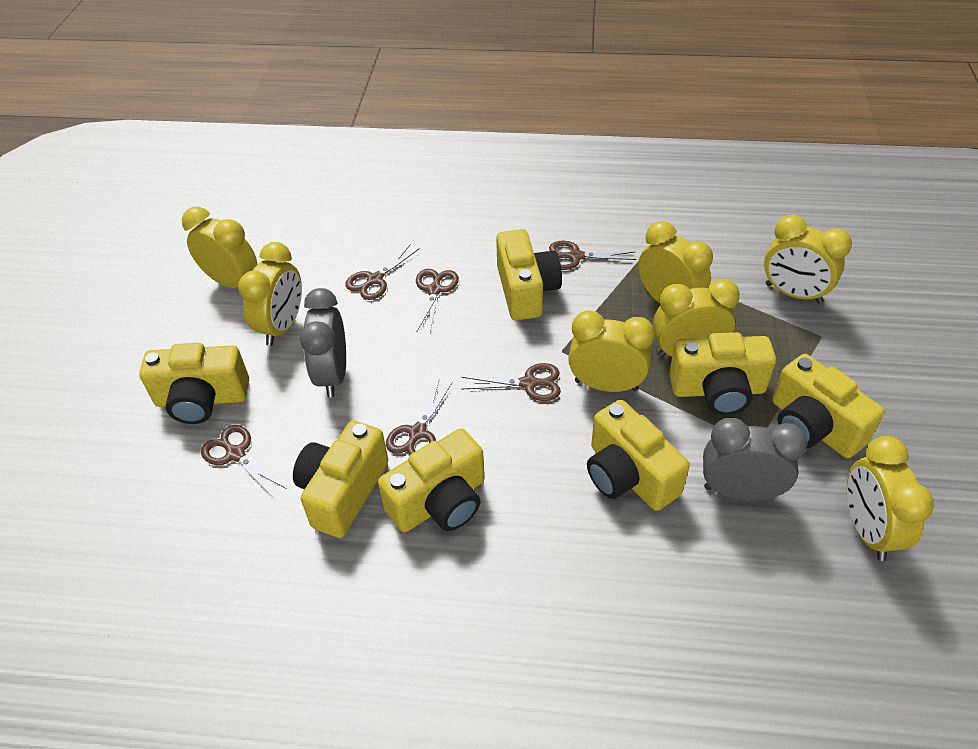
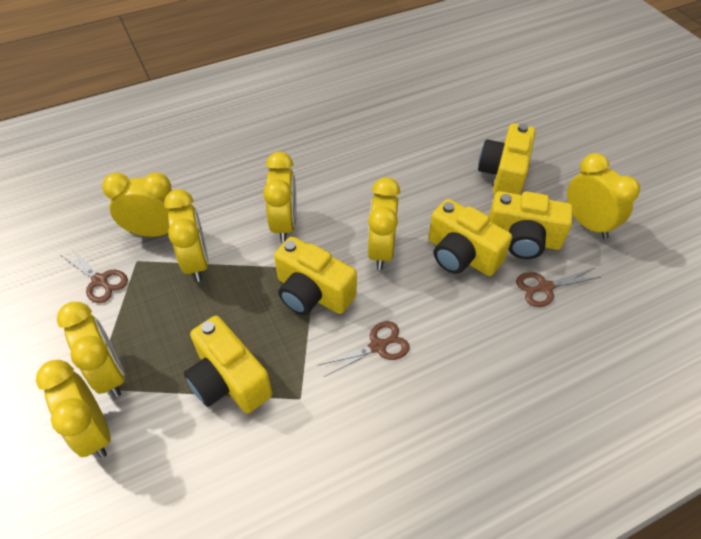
brown scissors: [201,425,287,498] [345,244,420,300] [386,381,453,456] [416,269,459,333] [461,363,561,401] [549,241,637,270] = 6 -> [61,247,128,303] [319,321,410,377] [516,268,601,307] = 3
grey clock: [300,288,346,397] [703,418,807,501] = 2 -> none = 0
yellow camera: [139,343,249,424] [293,420,388,538] [378,428,485,532] [496,229,562,320] [587,400,690,511] [669,332,776,415] [772,354,885,458] = 7 -> [184,316,273,413] [274,236,357,315] [428,199,512,276] [478,123,536,195] [489,191,573,259] = 5

